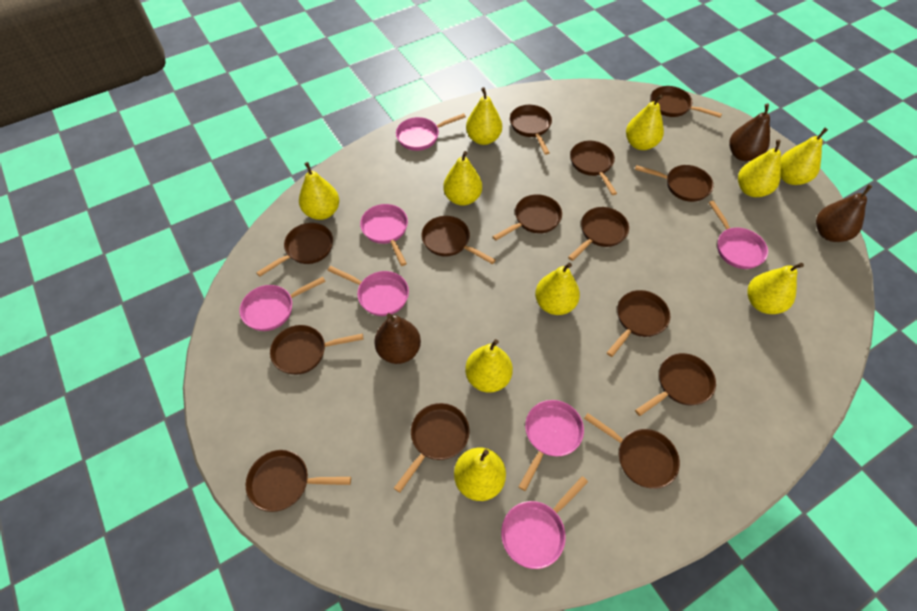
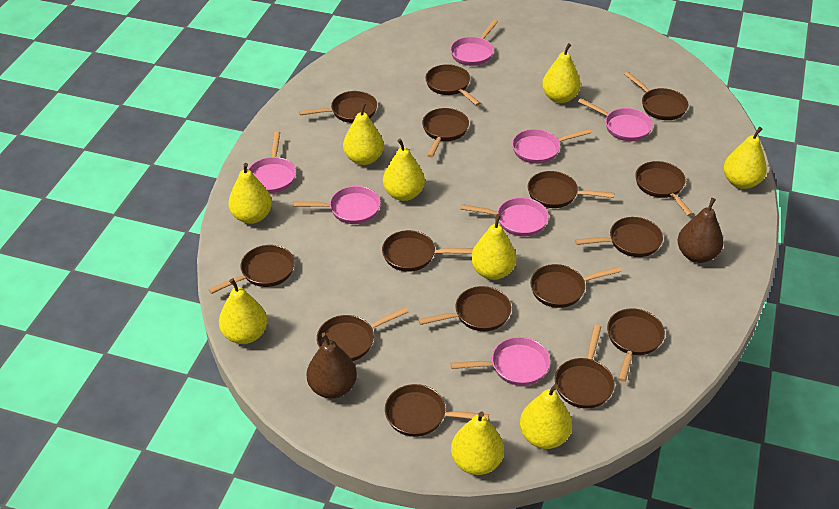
brown pan: [246,450,351,512] [256,223,333,277] [270,325,364,375] [394,403,469,493] [421,216,495,264] [492,194,562,241] [510,105,552,155] [568,207,629,261] [570,141,617,195] [584,413,680,489] [607,290,670,357] [635,165,714,202] [635,353,716,416] [651,86,722,118] = 14 -> [208,245,295,294] [299,91,377,123] [317,307,409,361] [382,230,473,272] [385,384,489,437] [418,286,511,331] [422,108,469,158] [425,64,481,106] [528,171,614,208] [530,264,622,308] [555,325,615,409] [575,217,663,257] [607,308,665,382] [624,72,688,120] [635,161,693,216] = 15
brown pear: [374,313,421,364] [729,104,770,161] [816,185,873,242] = 3 -> [307,333,357,399] [678,198,724,263] = 2
yellow pear: [299,162,339,220] [443,151,482,206] [454,448,506,501] [465,339,513,393] [466,87,502,145] [535,263,580,315] [626,95,664,150] [738,139,781,197] [747,263,804,314] [780,128,828,185] = 10 -> [219,278,267,344] [228,163,272,224] [343,103,384,165] [383,139,425,201] [451,411,504,475] [471,214,517,280] [520,384,572,449] [542,43,581,103] [723,127,767,189] = 9

